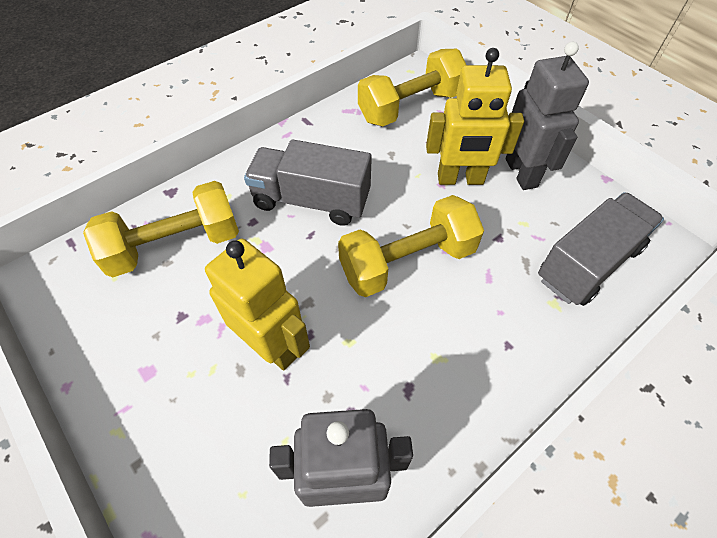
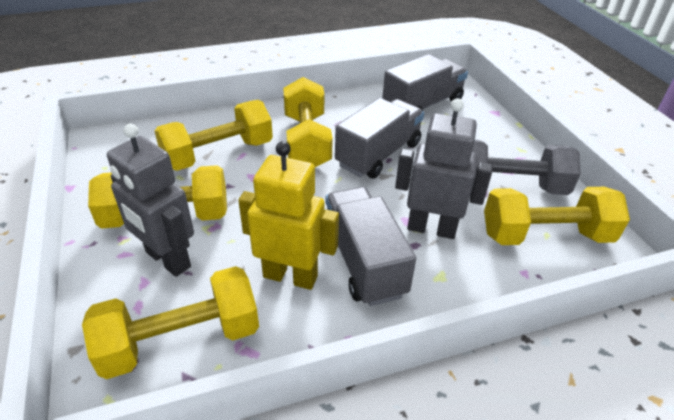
grey dumbbell: none = 0 -> [472,140,581,195] = 1
grey truck: [244,139,372,226] [538,192,664,306] = 2 -> [326,187,416,306] [335,98,424,179] [382,54,468,111] = 3
yellow dumbbell: [83,181,239,277] [338,195,484,297] [358,49,466,126] = 3 -> [82,266,259,379] [88,165,227,229] [155,100,273,171] [283,77,333,167] [484,187,630,245] = 5
yellow robot: [205,239,310,371] [426,48,524,185] = 2 -> [238,141,339,290] = 1

